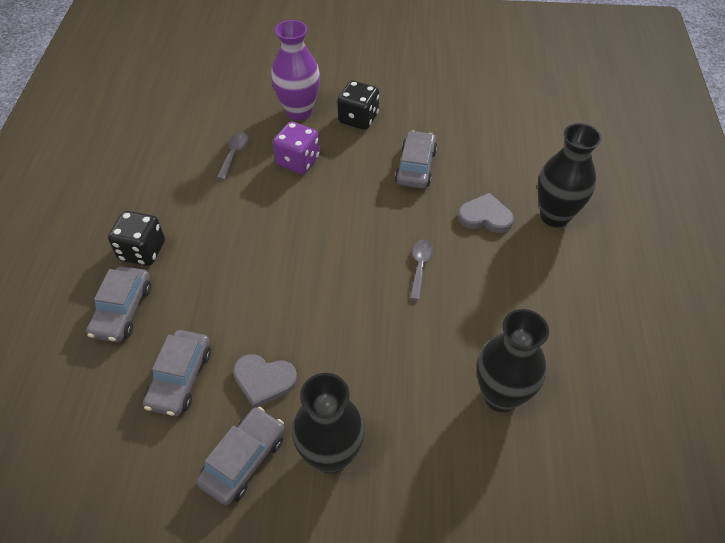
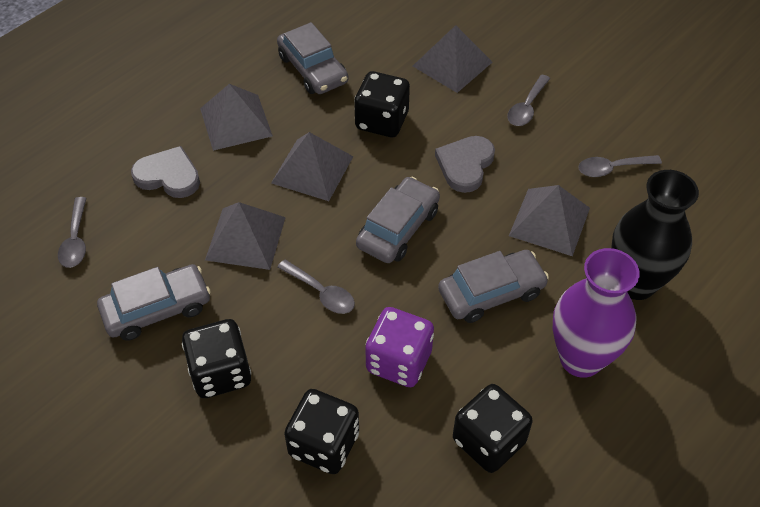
black dice: [108,211,165,266] [337,81,379,130] = 2 -> [182,319,251,398] [284,389,359,474] [354,71,410,137] [453,384,533,473] = 4
black vase: [292,373,365,474] [477,309,549,412] [538,123,602,227] = 3 -> [611,170,699,300] = 1
grey pyramid: none = 0 -> [200,84,273,151] [205,202,286,270] [271,132,354,201] [413,25,493,93] [509,185,590,256] = 5
grey spoon: [217,132,248,180] [410,239,434,300] = 2 -> [58,197,87,268] [277,259,355,314] [507,75,550,126] [578,155,662,177] = 4

